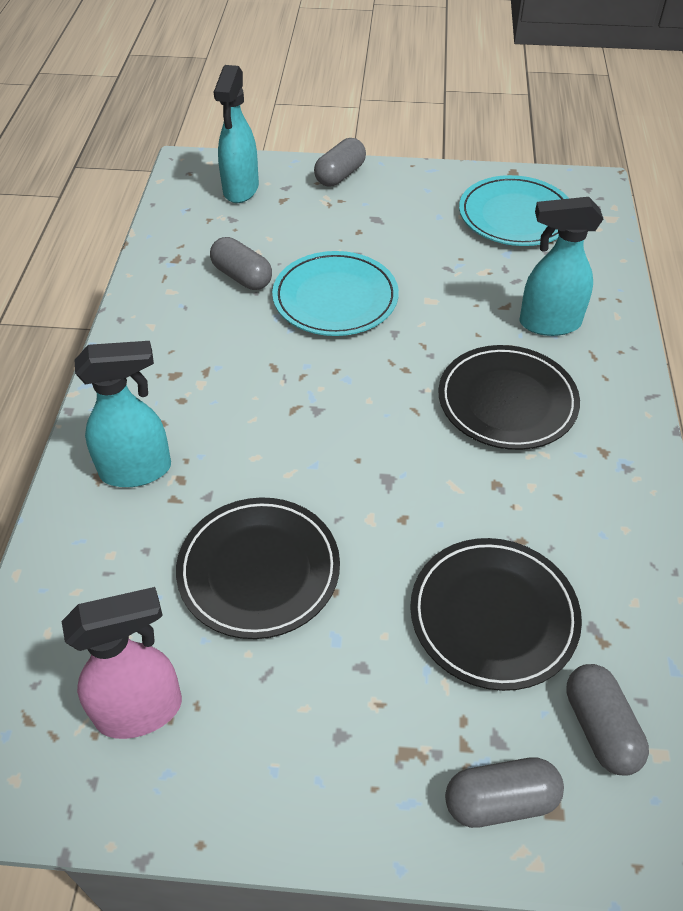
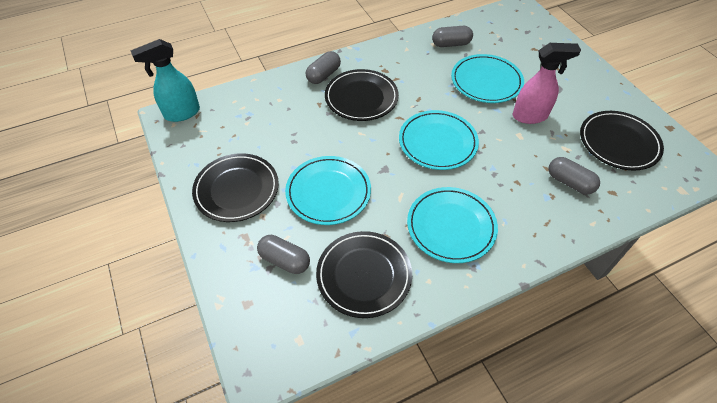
black plate: [176,497,340,639] [410,538,582,691] [438,345,580,450] = 3 -> [192,153,279,222] [316,231,412,318] [325,69,399,121] [580,111,664,171] = 4
turquoise plate: [272,251,399,336] [459,175,569,246] = 2 -> [285,156,371,225] [399,110,479,170] [407,187,498,263] [451,54,524,103] = 4
turquoise spray bottle: [75,341,171,487] [214,65,259,203] [520,197,603,336] = 3 -> [130,39,200,122] = 1

